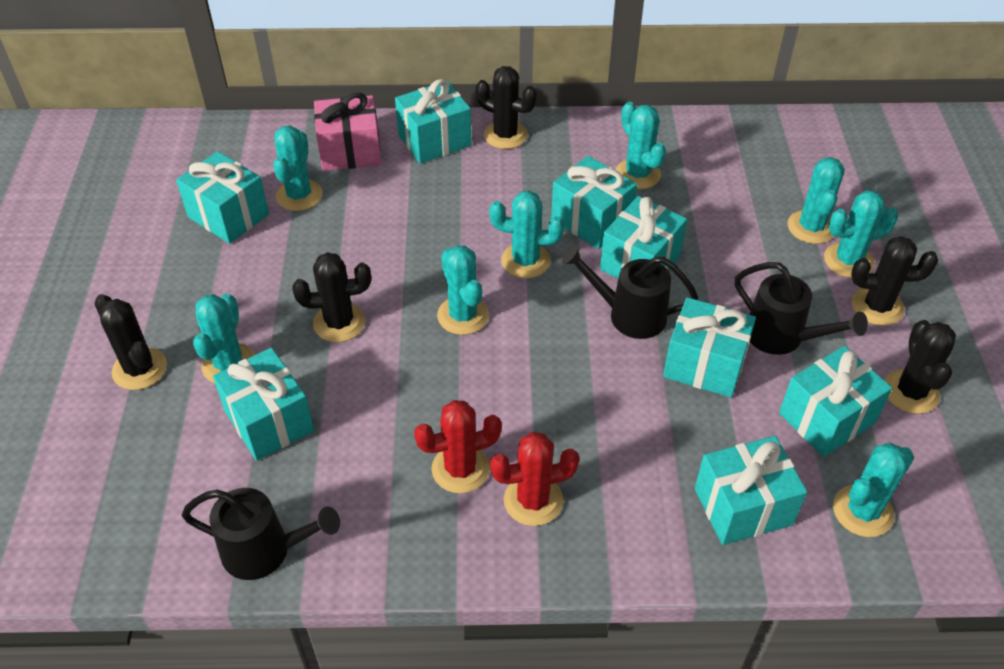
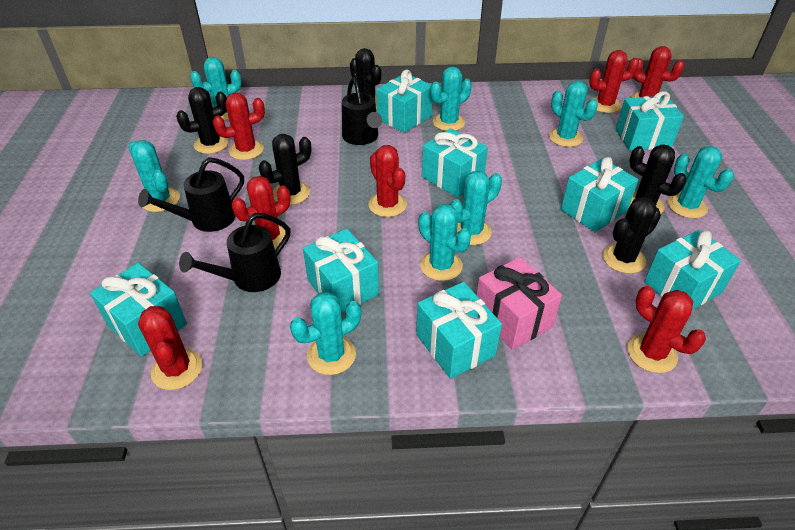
red cactus: [414,400,502,493] [490,432,580,526] = 2 -> [138,306,202,390] [213,93,265,160] [232,176,290,250] [368,145,407,217] [589,50,639,113] [627,286,706,373] [631,46,684,98] = 7

